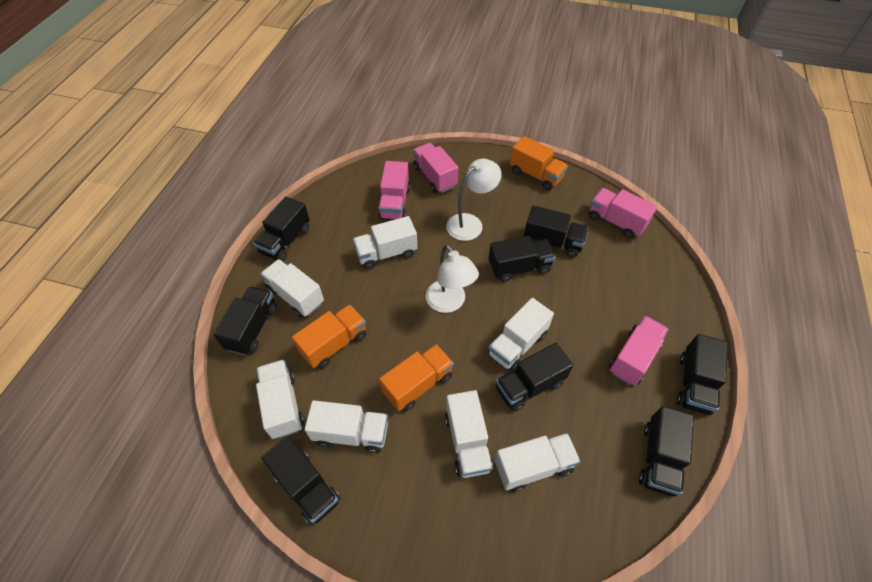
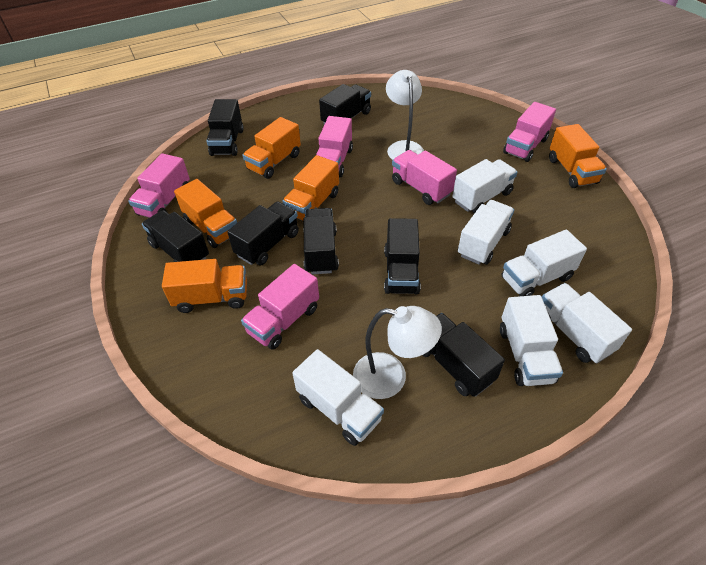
black truck: [213,286,278,355] [253,196,310,261] [261,436,341,525] [489,236,556,282] [496,343,573,412] [523,205,588,258] [639,406,694,497] [677,334,727,415] = 8 -> [142,210,209,262] [206,99,244,156] [227,201,299,265] [303,208,339,274] [319,84,371,125] [384,218,421,294] [423,313,505,397] = 7
orange truck: [292,305,366,369] [379,344,454,412] [510,136,568,190] = 3 -> [162,259,247,313] [174,179,237,248] [242,117,301,179] [282,155,339,221] [549,124,607,188] = 5
pink truck: [378,161,410,219] [413,143,458,193] [589,188,657,239] [609,315,669,385] = 4 -> [128,153,190,218] [241,264,319,350] [316,116,353,177] [392,150,457,205] [503,102,556,162] = 5
white truck: [256,360,304,439] [260,259,324,318] [305,400,388,453] [353,216,417,269] [445,390,493,478] [488,298,554,371] [495,433,581,492] = 7 -> [292,349,384,446] [452,159,518,214] [458,200,514,265] [500,295,563,386] [502,230,587,296] [542,283,632,364] = 6

